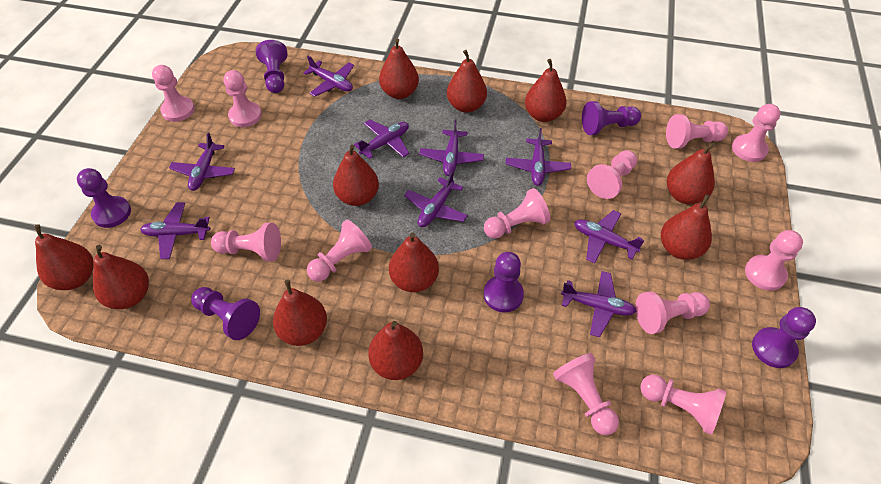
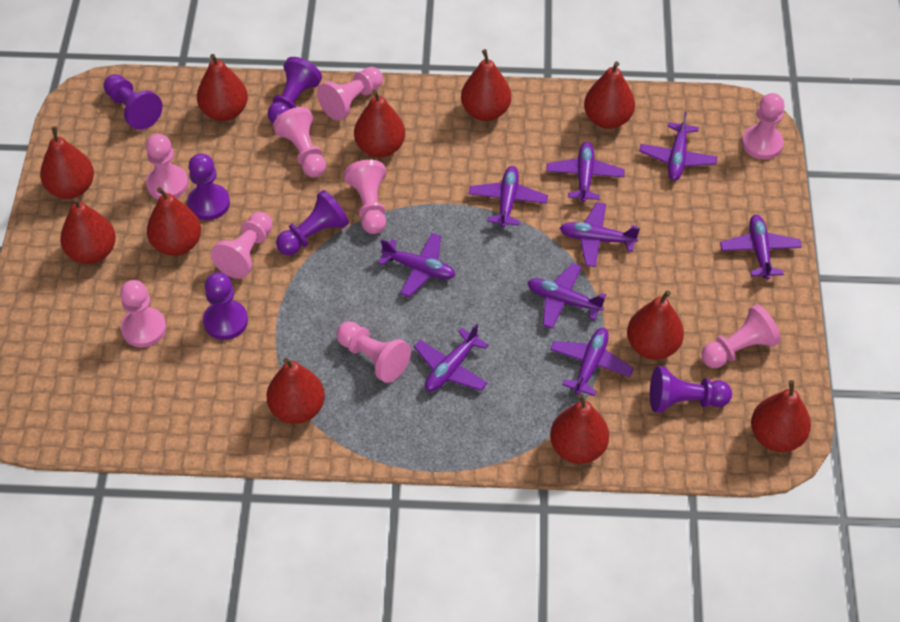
pink pawn: [152,65,195,122] [211,223,281,261] [223,70,262,127] [307,219,372,282] [484,188,550,239] [553,353,619,435] [587,150,637,199] [635,291,710,334] [640,375,726,435] [666,114,728,149] [732,104,780,162] [745,230,803,291] = 12 -> [120,280,166,347] [146,134,188,199] [211,212,273,279] [273,107,326,177] [317,67,383,121] [336,321,411,383] [344,160,386,234] [702,304,781,368] [742,93,785,160] = 9

